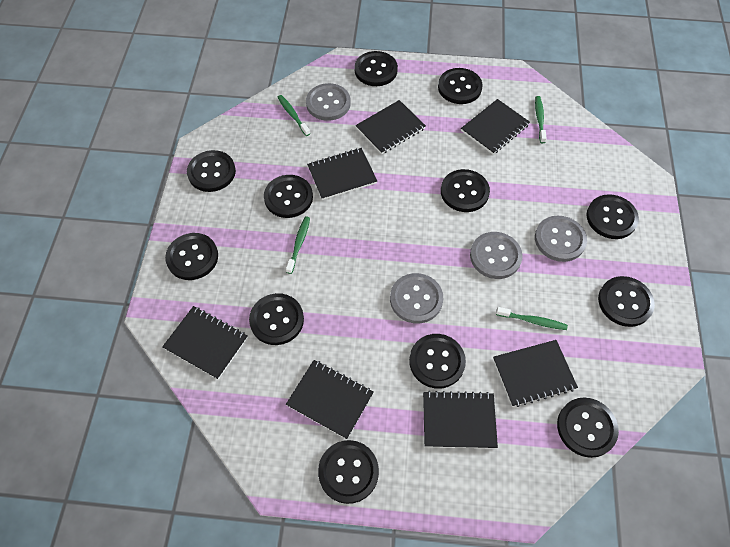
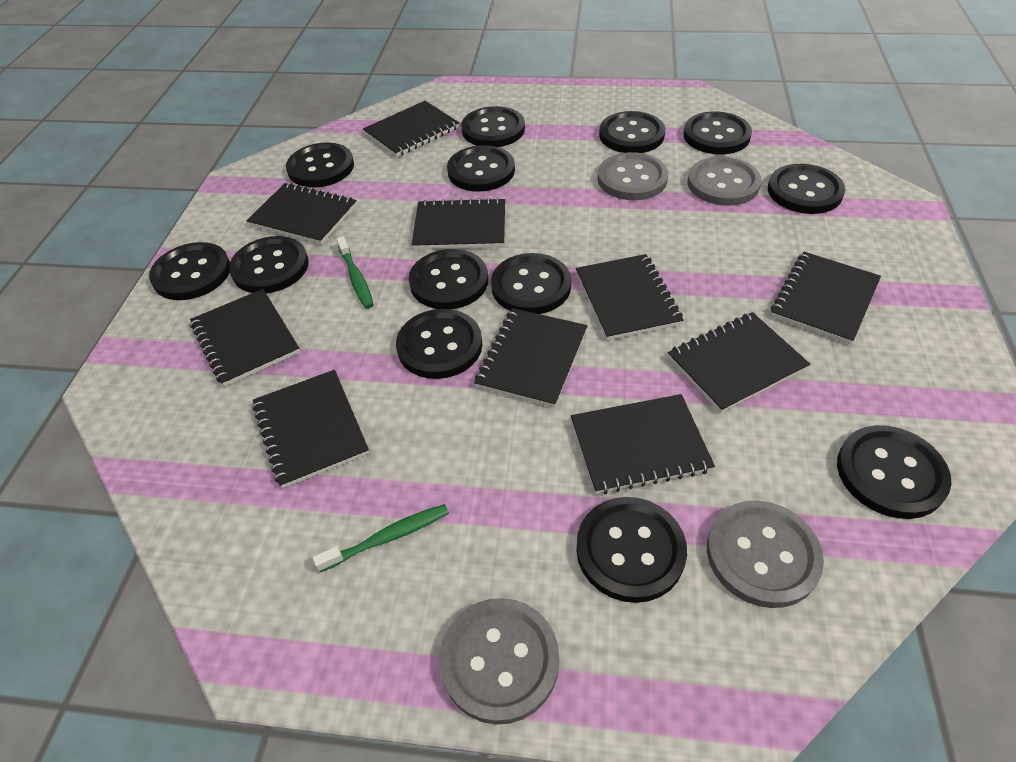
black button: [165,233,218,280] [187,150,236,192] [249,293,304,345] [264,175,313,218] [318,440,379,504] [354,51,398,86] [409,334,466,389] [438,68,483,104] [441,169,490,212] [557,398,619,458] [586,194,639,239] [598,276,655,327] = 12 -> [149,242,230,300] [229,236,309,293] [286,142,354,188] [396,309,482,379] [409,249,488,309] [447,145,515,192] [461,106,525,147] [491,253,571,314] [576,497,687,603] [599,111,665,153] [683,111,752,154] [768,164,845,214] [837,425,951,519] = 13
black notebook: [162,306,248,380] [286,360,374,439] [307,148,377,200] [355,100,426,154] [423,391,498,449] [461,99,530,154] [493,340,578,407] = 7 -> [190,289,300,387] [246,183,357,245] [252,370,369,488] [363,101,459,157] [412,198,505,249] [474,308,587,408] [571,394,715,494] [576,254,684,340] [668,312,810,413] [771,252,881,345] = 10
green toothbrush: [277,95,310,136] [286,216,310,274] [496,307,568,330] [535,96,547,143] = 4 -> [313,504,449,572] [336,236,373,309] = 2

